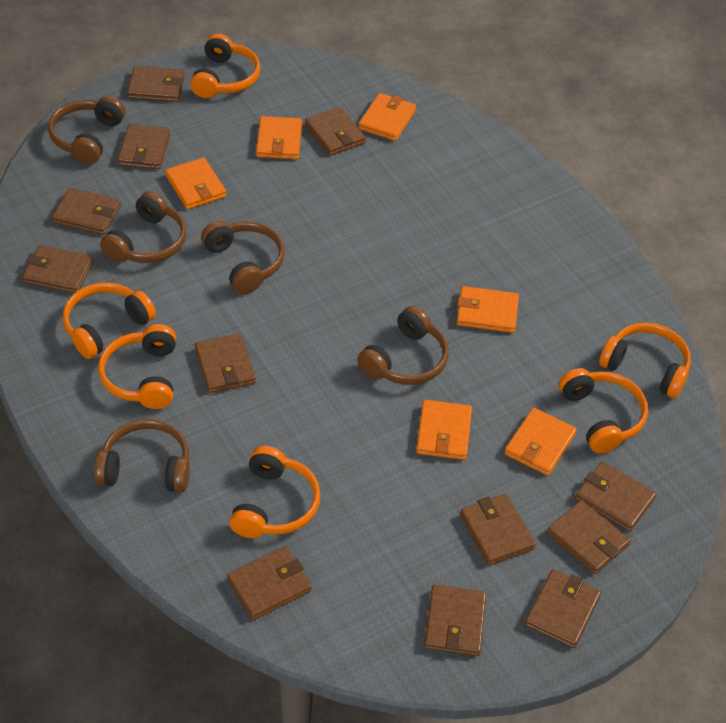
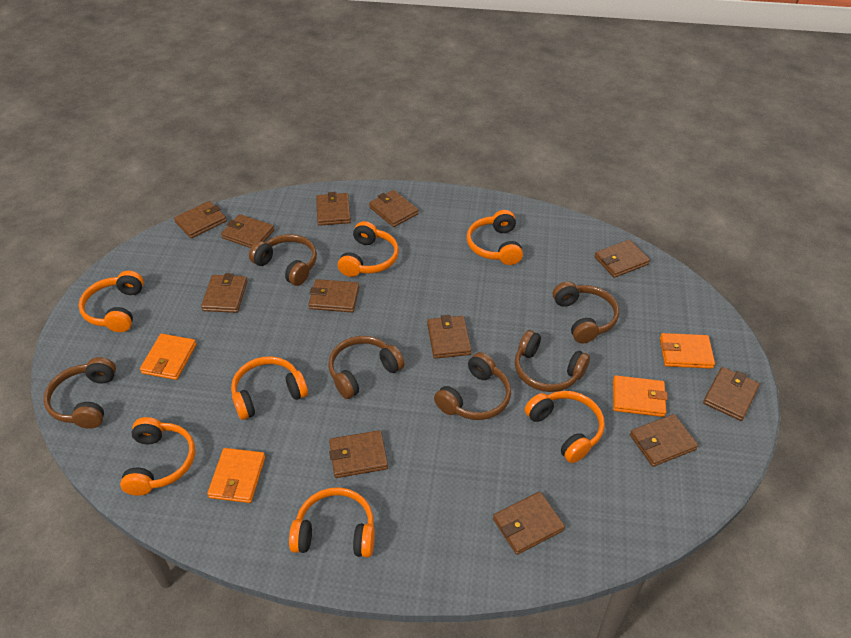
brown headphones: [48,96,125,164] [94,419,190,493] [100,192,187,263] [201,221,285,294] [357,306,449,385] = 5 -> [43,357,116,429] [249,234,317,286] [328,336,405,399] [434,352,511,420] [515,330,590,392] [553,281,619,344] = 6
orange headphones: [63,282,156,359] [98,324,176,409] [190,34,261,98] [229,446,321,538] [559,368,648,453] [599,323,691,398] = 6 -> [79,271,144,332] [120,417,195,496] [231,356,308,420] [289,487,375,558] [338,221,399,277] [467,210,523,265] [525,391,605,463] = 7
orange wallet: [165,158,227,209] [256,116,302,159] [358,93,416,141] [416,400,472,460] [457,286,519,333] [504,408,577,476] = 6 -> [140,334,196,380] [207,448,265,503] [613,375,668,417] [660,333,715,369] = 4

